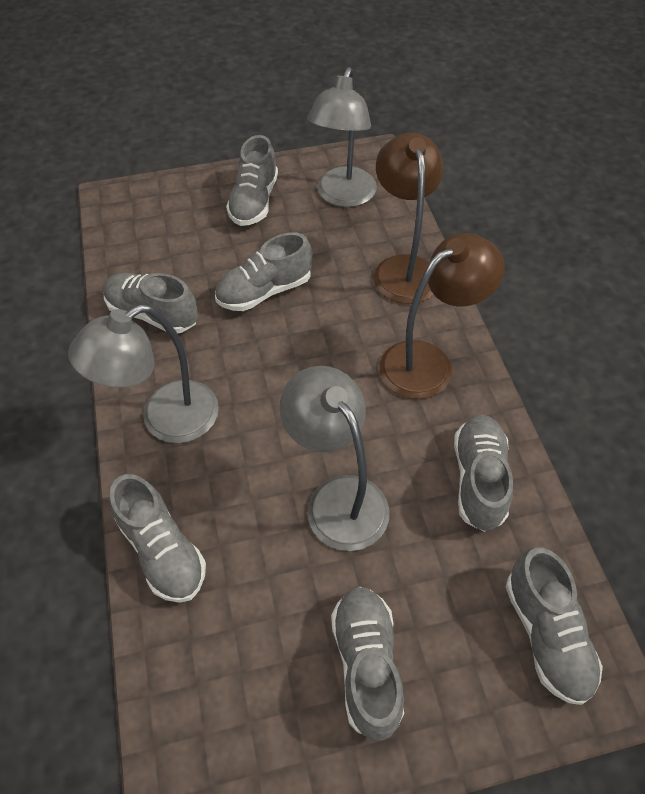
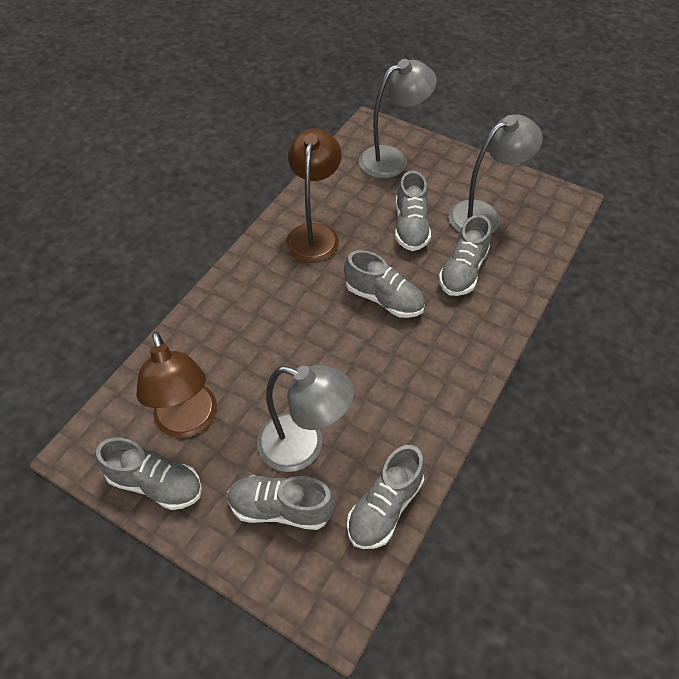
grey shoe: [103,273,198,333] [110,474,206,603] [215,232,313,311] [226,135,278,226] [331,587,404,741] [454,415,513,532] [506,547,603,705] = 7 -> [96,438,202,510] [227,475,336,530] [344,250,425,318] [347,445,425,549] [395,171,431,251] [439,215,491,296] = 6

